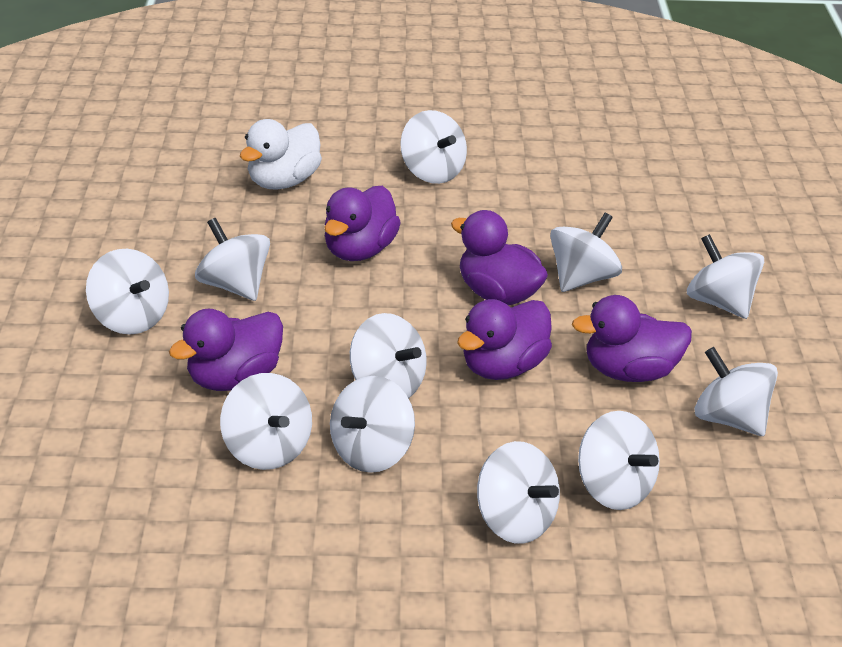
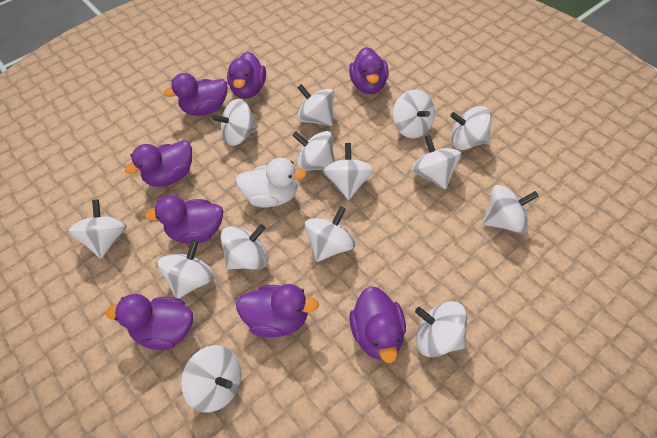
purple duck: [169,308,283,391] [324,186,401,261] [451,210,548,305] [457,299,552,380] [572,295,692,382] = 5 -> [106,294,193,350] [125,140,192,187] [145,195,223,244] [163,73,227,116] [227,52,266,99] [236,284,319,338] [349,47,389,94] [349,286,406,363] = 8
white spinning top: [86,249,169,335] [195,218,270,301] [220,373,312,470] [330,376,415,473] [350,313,427,398] [400,110,467,184] [477,441,560,544] [550,213,622,292] [578,411,660,510] [687,234,764,319] [695,347,778,436] = 11 -> [68,199,127,259] [157,240,214,299] [181,345,241,413] [212,99,258,146] [221,224,268,270] [292,131,335,171] [297,84,334,126] [305,206,356,262] [323,143,374,200] [393,90,435,138] [411,135,461,189] [415,301,467,357] [450,106,491,150] [483,185,539,233] = 14

